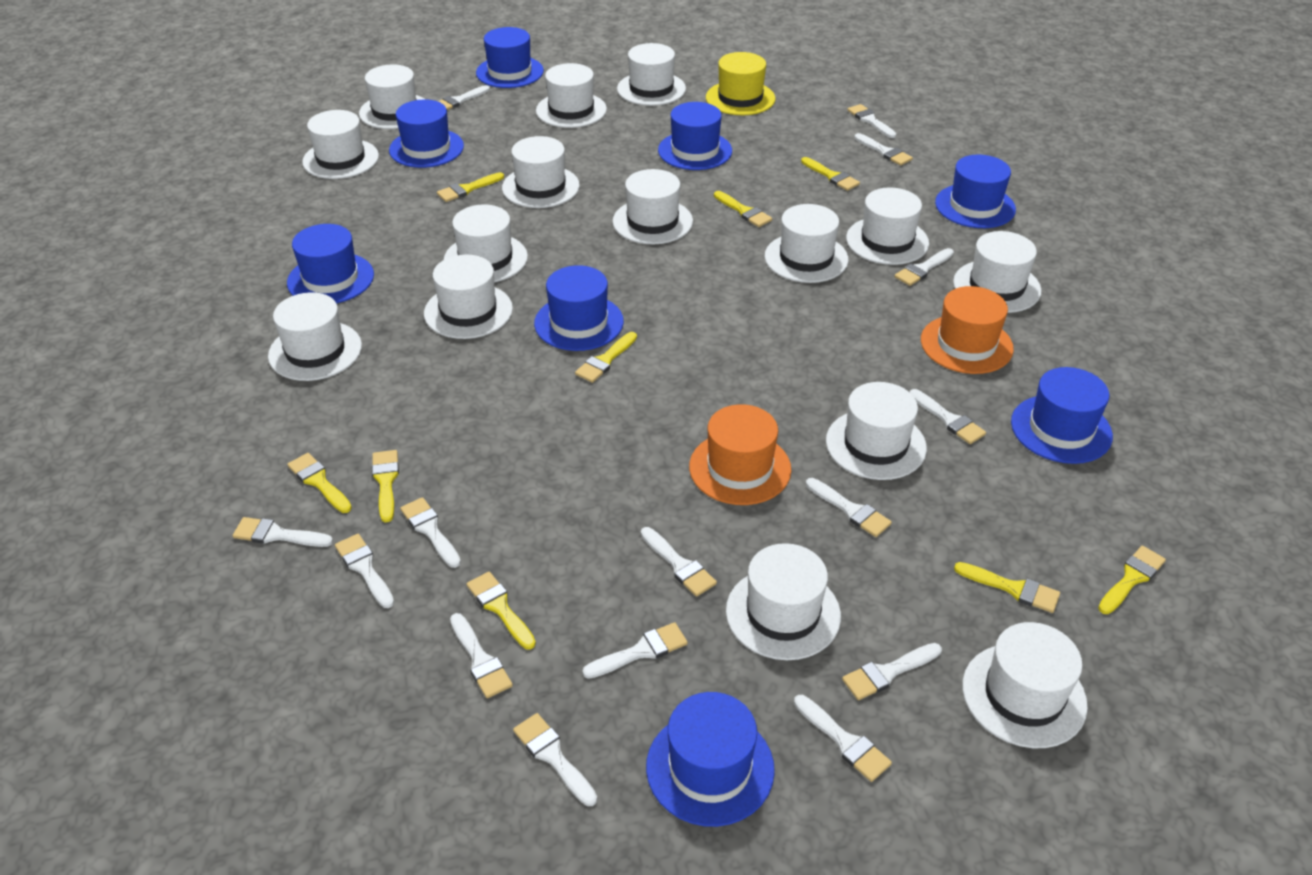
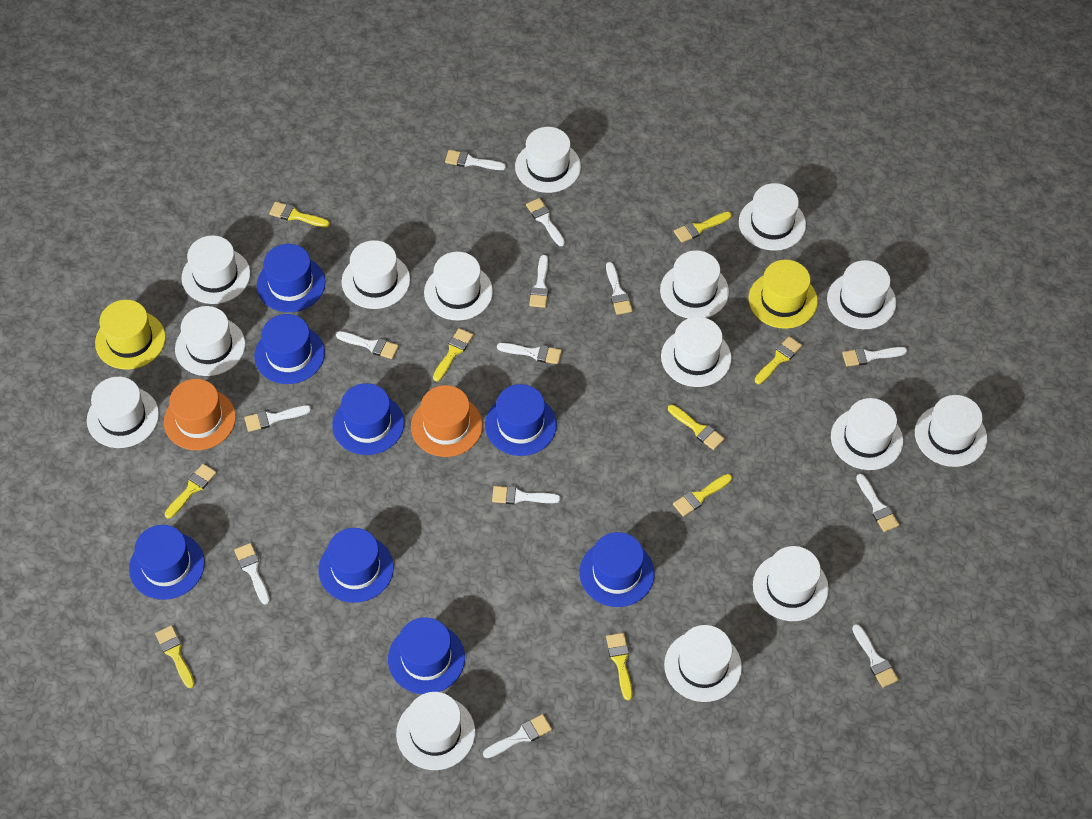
white brush: [233,517,333,547] [335,534,394,608] [400,497,461,568] [438,85,490,110] [450,613,513,698] [513,713,597,806] [582,622,688,679] [641,527,717,597] [794,695,892,782] [806,478,892,537] [842,643,942,700] [847,104,896,138] [854,133,913,166] [894,248,954,286] [910,389,986,444] = 15 -> [234,543,270,605] [244,405,311,432] [336,331,399,359] [445,150,506,170] [483,714,552,758] [492,486,560,504] [497,343,562,364] [526,198,565,246] [529,255,548,308] [606,262,633,315] [842,347,907,367] [852,624,899,688] [856,474,899,532] = 13
yellow hat: [706,52,775,115] = 1 -> [95,300,166,370] [749,260,818,329] = 2

